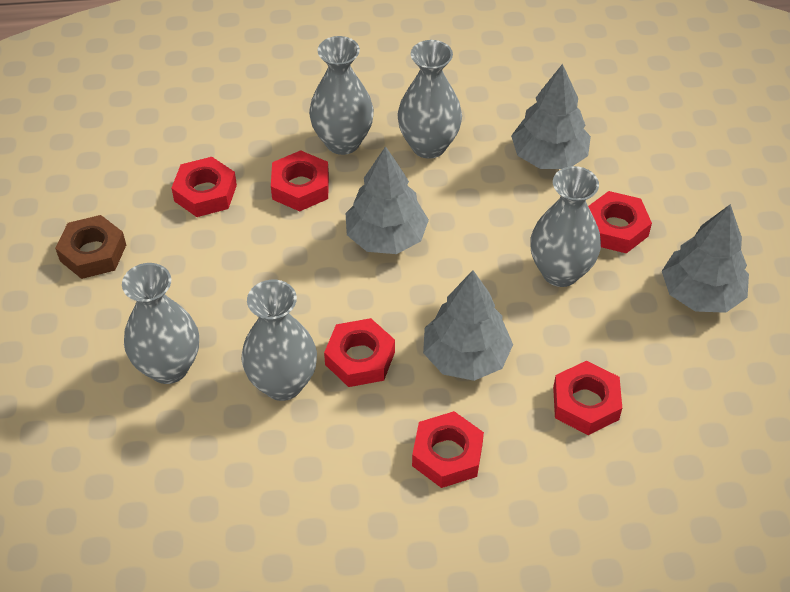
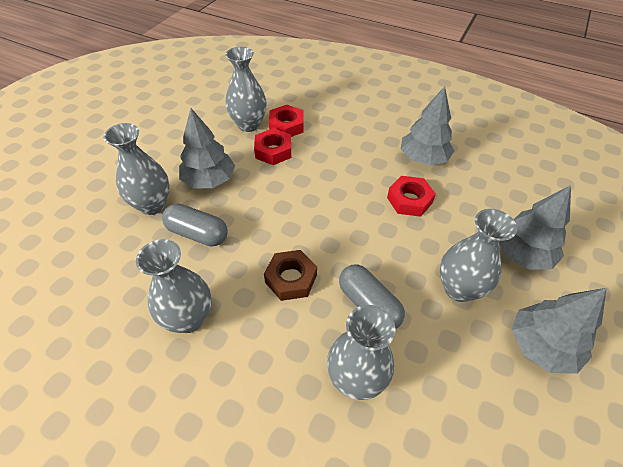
grey capsule: none = 0 -> [162,204,228,247] [339,264,405,329] = 2
red nut: [171,157,237,217] [271,150,329,211] [324,318,395,387] [412,411,484,488] [553,361,622,435] [588,191,652,254] = 6 -> [254,128,291,165] [269,105,303,137] [387,176,436,217] = 3

